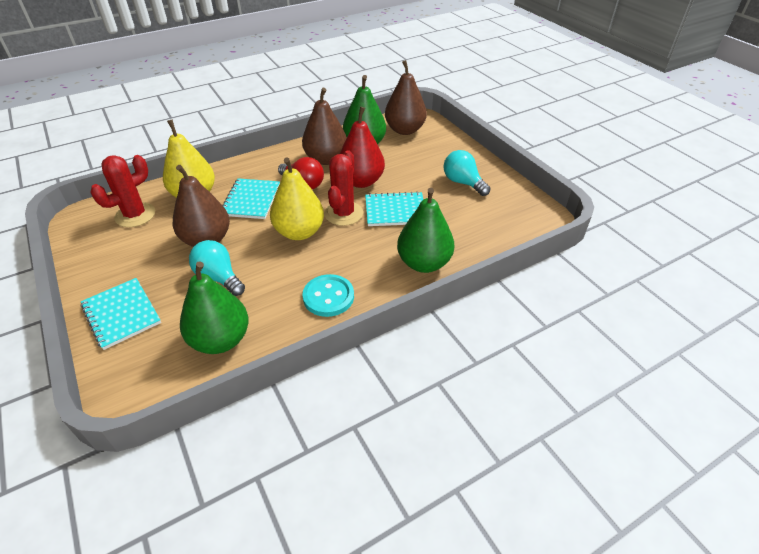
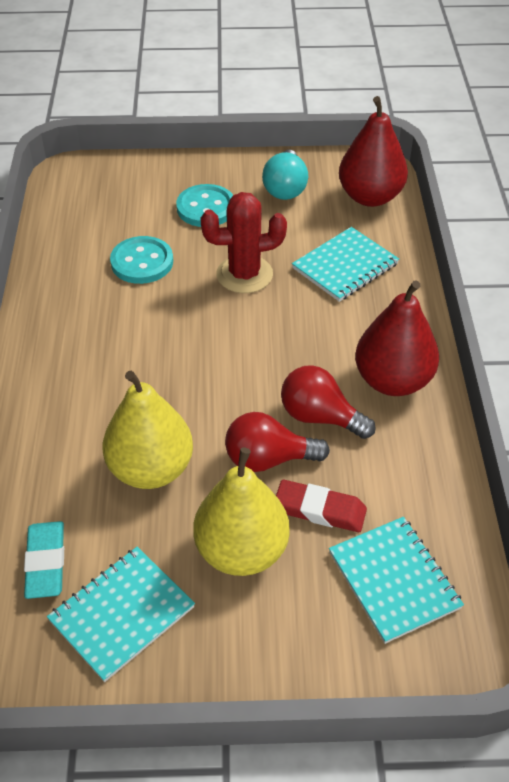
brown pear: [173,165,230,247] [302,88,347,165] [385,60,427,135] = 3 -> none = 0
green pear: [180,262,249,354] [343,75,386,145] [397,188,454,273] = 3 -> none = 0
red cactus: [90,155,155,227] [324,150,363,226] = 2 -> [200,192,287,293] = 1
red eraser: none = 0 -> [276,480,367,532] = 1
red light bulb: [278,157,324,189] = 1 -> [225,412,330,472] [281,365,376,439] = 2
red pear: [340,107,385,188] = 1 -> [339,96,408,207] [355,280,439,396] = 2
turquoise button: [302,274,354,317] = 1 -> [110,236,173,284] [176,184,233,227] = 2
turquoise eraser: none = 0 -> [24,521,64,599] = 1
turquoise light bulb: [189,240,245,296] [444,150,491,196] = 2 -> [262,150,308,200] = 1

